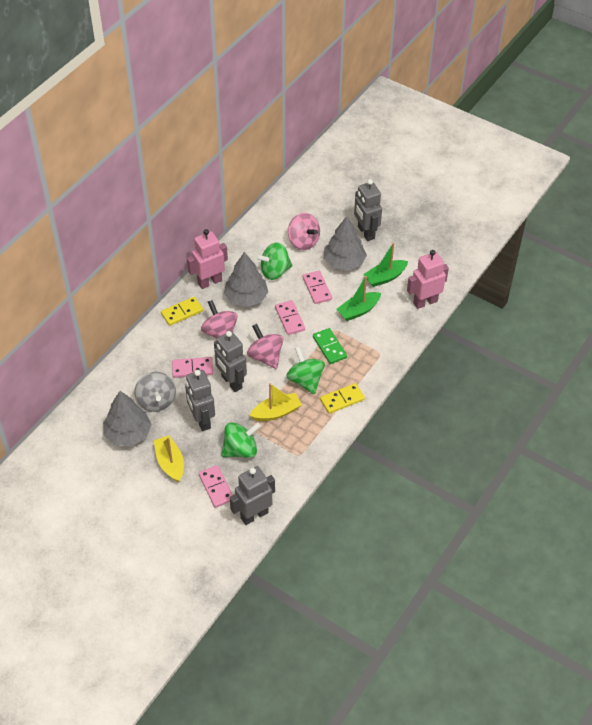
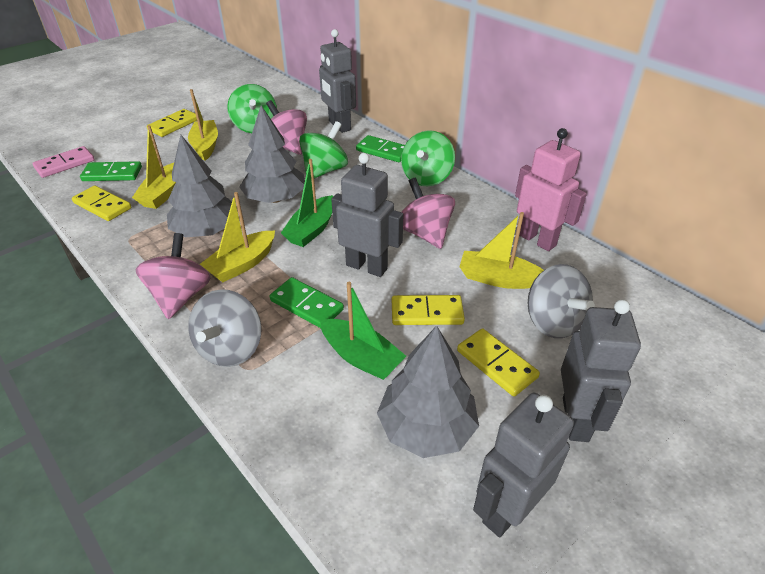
green domino: [313,328,347,364] = 1 -> [80,161,142,181] [270,277,344,328] [356,135,405,162] = 3
grey spinning top: [134,372,176,412] = 1 -> [188,289,261,367] [528,264,595,338] = 2
pink domino: [172,357,213,378] [199,465,233,508] [275,300,305,335] [303,271,332,304] = 4 -> [32,146,95,178] = 1
pink robot: [187,229,228,289] [407,250,449,309] = 2 -> [515,128,587,251] = 1
yellow boat: [154,435,184,483] [249,383,302,421] = 2 -> [132,125,176,209] [188,89,218,161] [200,192,275,282] [459,212,544,289] = 4
yellow domino: [161,297,203,326] [320,383,365,414] = 2 -> [72,186,131,221] [147,109,197,137] [392,295,465,325] [457,328,540,397] = 4

